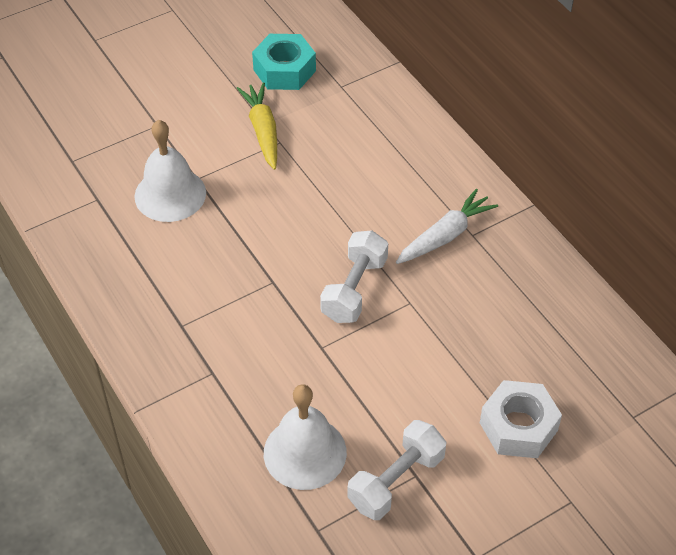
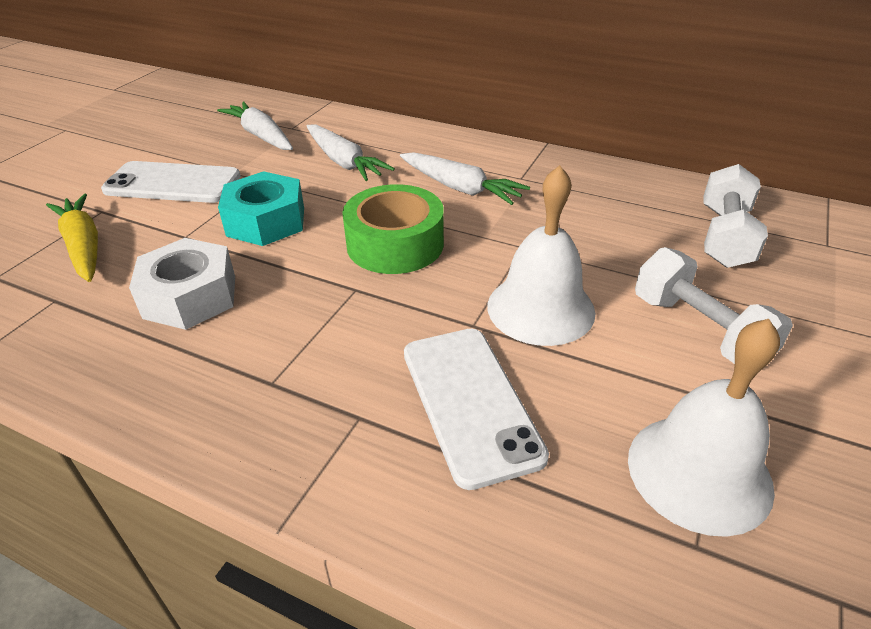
green tape: none = 0 -> [342,184,444,274] = 1
white carrot: [396,189,498,264] = 1 -> [217,101,293,150] [306,124,395,181] [400,152,530,205] = 3
white phone: none = 0 -> [101,161,241,203] [404,329,549,490] = 2

